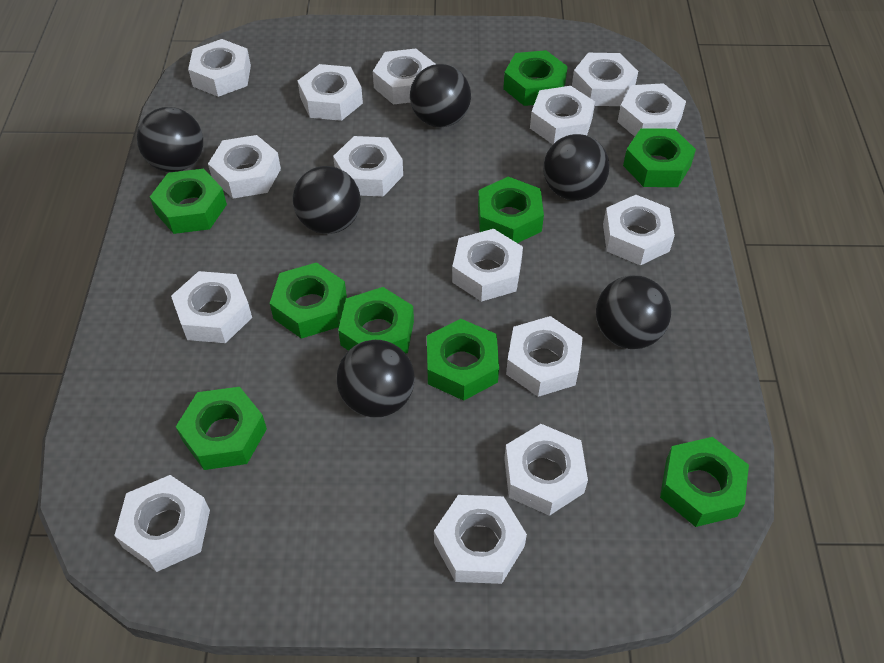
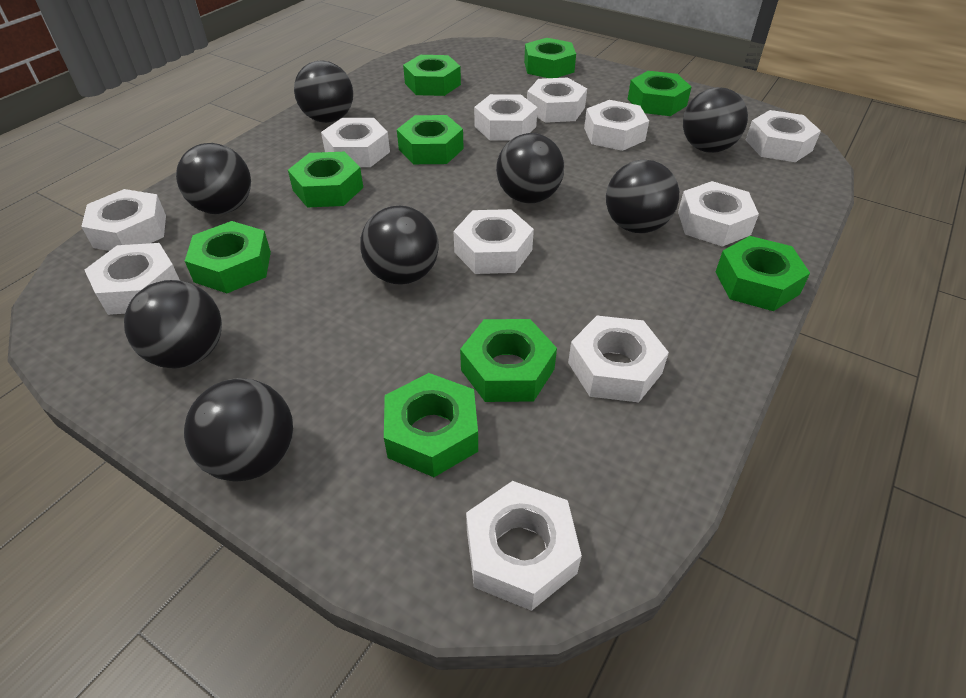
black ball: [137,107,203,172] [293,166,361,234] [337,340,415,417] [410,64,471,127] [543,134,610,201] [596,275,671,349] = 6 -> [124,280,222,368] [176,143,251,214] [184,378,293,482] [294,60,353,123] [360,206,439,285] [496,133,564,203] [606,160,679,233] [683,87,748,153] = 8
white nut: [114,475,210,572] [171,271,252,343] [188,39,251,97] [208,135,281,199] [298,64,363,121] [333,136,403,197] [373,49,435,104] [434,495,527,584] [452,229,523,302] [504,424,588,516] [506,316,583,397] [530,86,595,144] [572,53,638,106] [603,195,675,265] [617,83,686,137] = 15 -> [81,189,166,251] [85,243,179,315] [321,118,390,167] [453,209,534,274] [466,481,582,611] [474,94,538,141] [527,77,587,123] [568,316,669,402] [584,100,649,151] [678,181,759,247] [746,110,821,162] = 11

